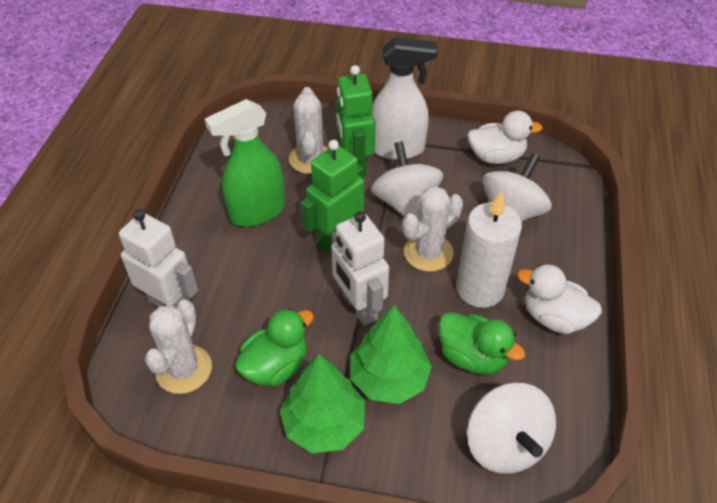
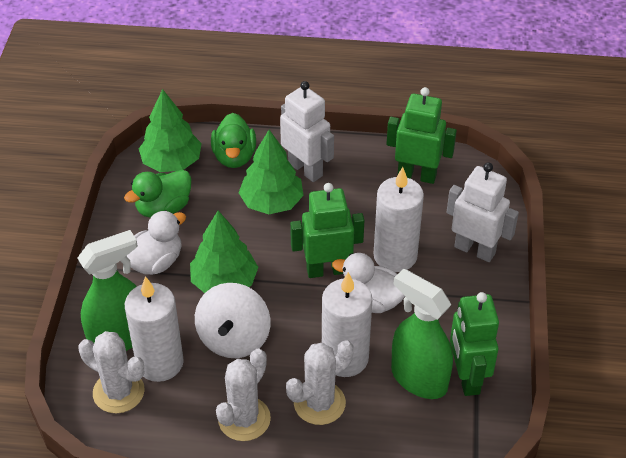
green robot: [301,140,364,252] [336,65,375,176] = 2 -> [290,183,365,278] [387,87,457,184] [450,292,499,396] = 3
green spray bottle: [205,99,285,227] = 1 -> [77,230,138,351] [391,269,453,399] = 2
green tree: [280,354,366,453] [350,305,432,404] = 2 -> [139,89,202,172] [190,211,258,293] [239,130,304,214] = 3
white candle: [456,191,522,308] = 1 -> [125,276,184,382] [322,272,372,377] [373,167,424,272] = 3
white spinning top: [371,141,443,217] [467,383,556,473] [483,153,552,222] = 3 -> [195,283,270,358] = 1
white spray bottle: [372,37,438,160] = 1 -> none = 0

